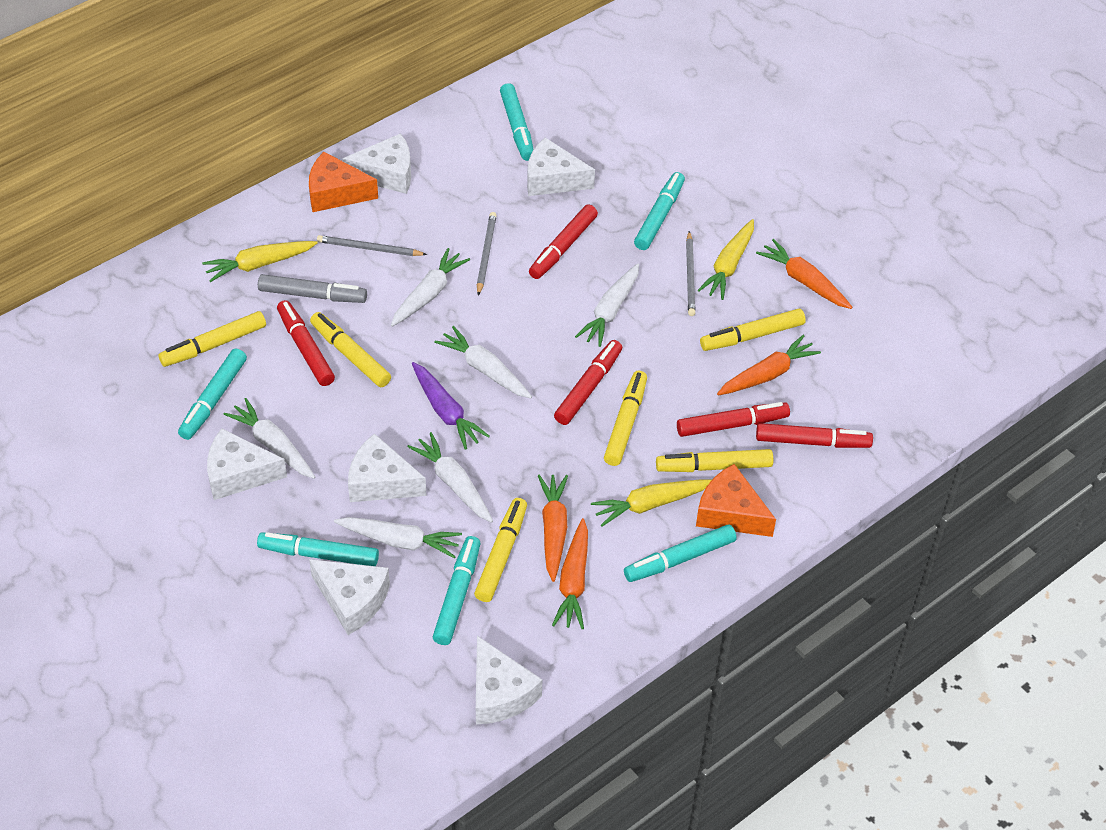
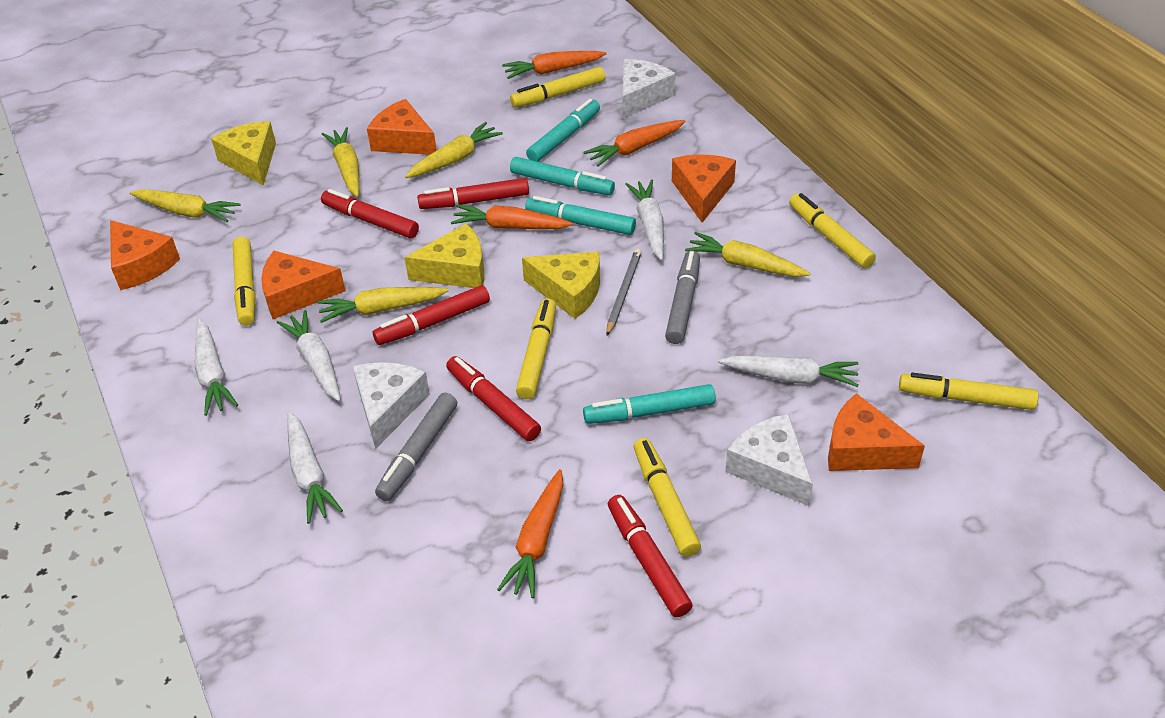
grey marker: [258,274,367,303] = 1 -> [375,393,457,501] [665,250,700,344] = 2
grey pencil: [317,235,427,256] [477,212,497,296] [686,231,695,316] = 3 -> [606,249,642,336] = 1
orange cheese: [309,152,378,212] [696,464,776,537] = 2 -> [110,220,180,290] [261,251,346,319] [367,99,437,155] [672,155,736,223] [828,393,925,471] = 5
purple carrot: [412,362,490,450] = 1 -> none = 0
turquoise marker: [178,349,247,440] [257,532,379,566] [433,536,481,645] [500,83,534,161] [624,524,737,582] [634,172,685,250] = 6 -> [510,157,615,195] [525,196,636,235] [526,99,600,162] [583,384,716,424] = 4
white carrot: [224,398,315,479] [334,517,462,558] [391,248,470,327] [407,432,493,523] [434,326,532,398] [575,263,639,347] = 6 -> [195,318,238,416] [277,310,341,402] [287,411,343,524] [625,180,664,261] [718,356,859,387] = 5
white cheese: [207,428,287,500] [309,559,390,635] [343,133,411,194] [348,433,427,502] [476,636,542,724] [527,138,595,196] = 6 -> [353,362,430,449] [622,59,676,118] [725,414,813,506] = 3
yellow carrot: [202,241,318,282] [591,480,712,527] [697,219,754,300] = 3 -> [130,189,241,222] [318,287,449,323] [322,127,360,197] [405,122,503,178] [685,232,811,277] = 5
yellow cheese: none = 0 -> [211,121,276,186] [404,223,484,288] [522,252,600,319] = 3

